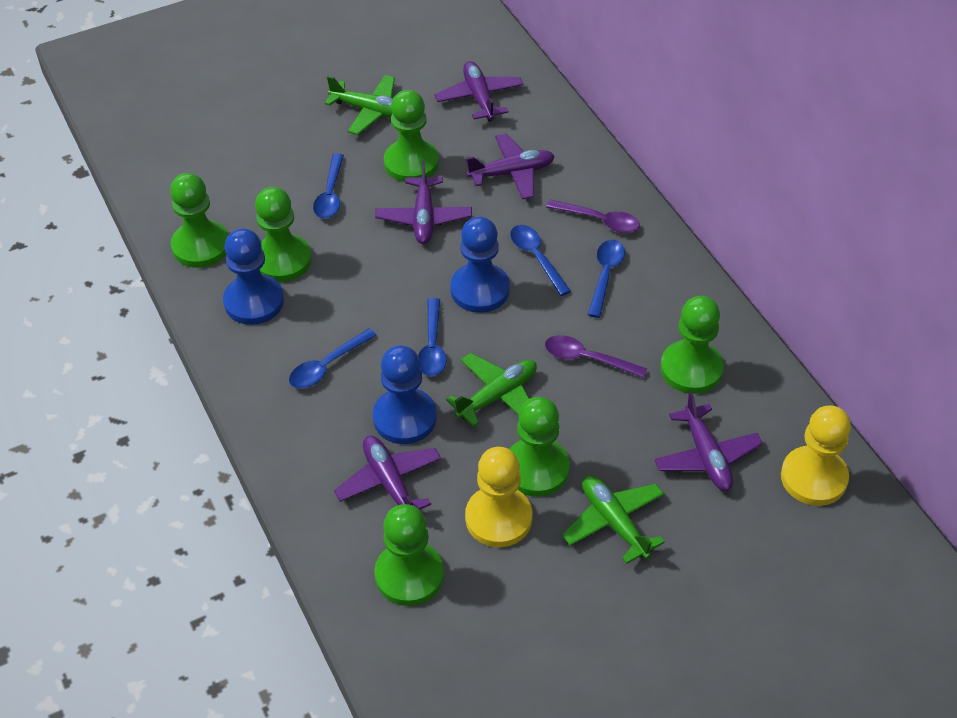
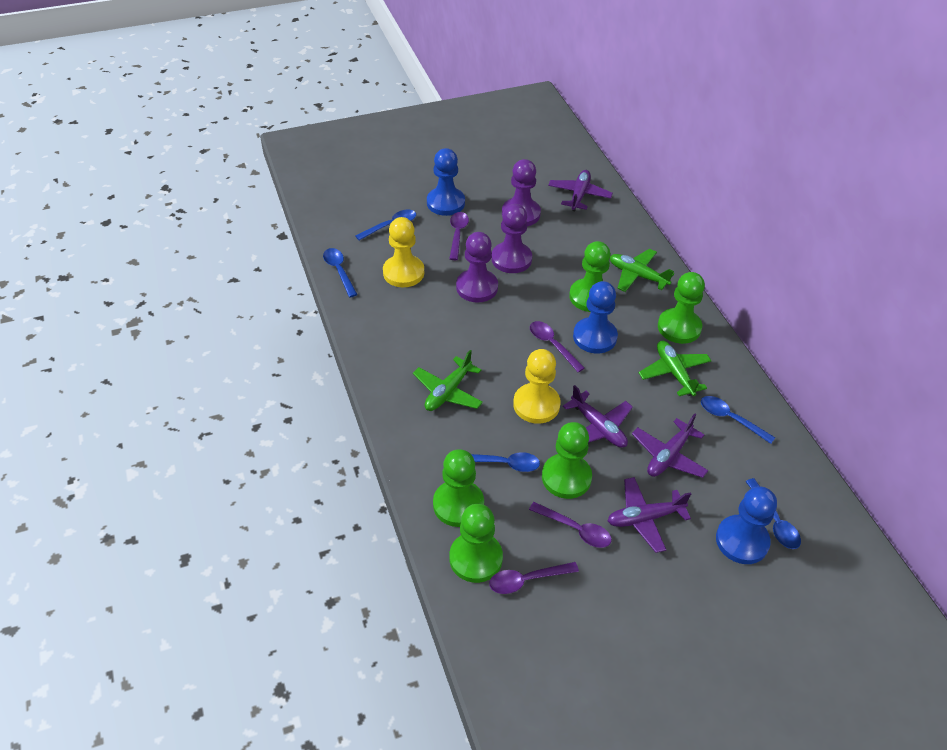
green pawn: [170,173,228,268] [255,187,312,282] [374,504,444,606] [384,90,439,182] [510,397,570,497] [660,296,724,394] = 6 -> [433,449,484,527] [449,504,503,583] [542,422,592,499] [569,241,611,312] [658,272,705,344] = 5
purple pawn: none = 0 -> [456,232,498,303] [491,204,532,273] [502,159,541,226] = 3
purple plane: [334,436,441,510] [375,160,472,244] [434,61,523,122] [466,133,555,199] [654,391,763,491] = 5 -> [548,170,613,211] [563,385,633,448] [608,477,691,553] [632,414,709,478] = 4
purple spoon: [545,335,647,378] [546,199,640,233] = 2 -> [449,212,469,260] [489,562,579,594] [529,502,612,548] [530,321,585,372] = 4

